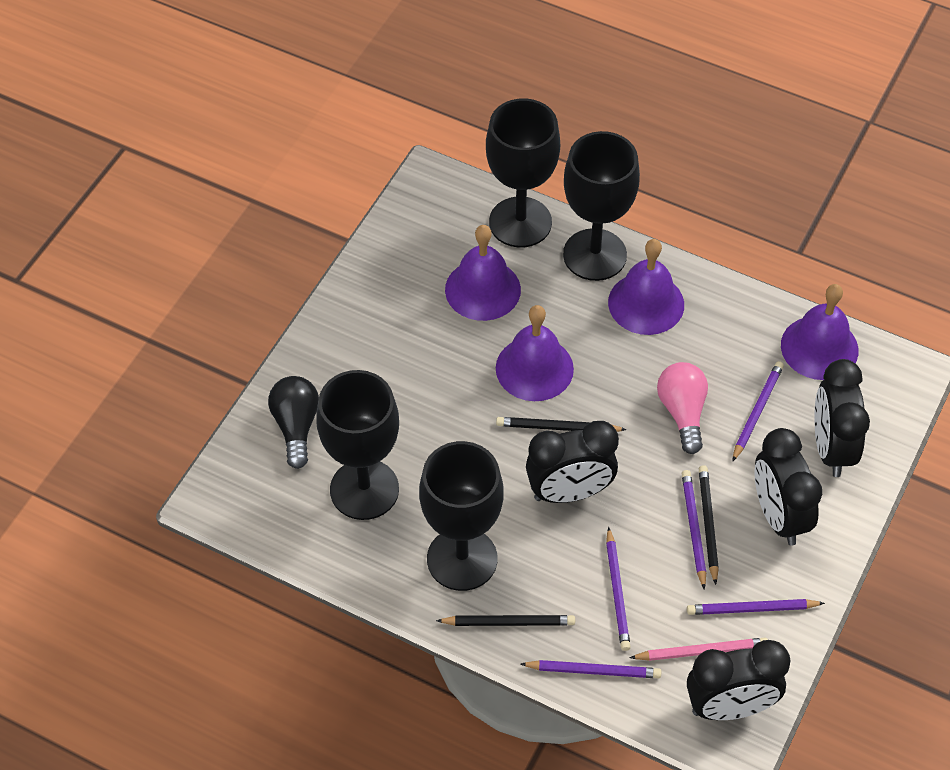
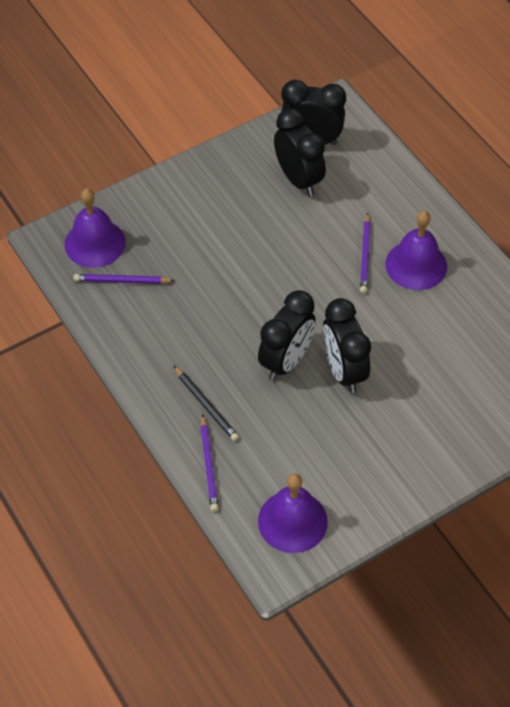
black goblet: [316,370,399,520] [419,441,504,591] [486,98,560,248] [563,131,640,281] = 4 -> none = 0
black light bulb: [268,376,319,469] = 1 -> none = 0
black pencil: [436,615,575,626] [496,417,627,432] [699,465,719,585] = 3 -> [173,365,239,441] = 1
pink light bulb: [657,362,708,454] = 1 -> none = 0
pink pencil: [629,638,768,661] = 1 -> none = 0
purple bell: [445,225,521,321] [496,305,574,401] [608,239,684,335] [781,284,858,380] = 4 -> [64,189,126,268] [258,473,328,553] [385,211,447,290] = 3
purple pencil: [520,660,661,678] [606,527,631,651] [681,470,706,590] [687,599,825,615] [732,361,784,462] = 5 -> [73,274,175,284] [201,414,219,512] [360,213,371,293] = 3

